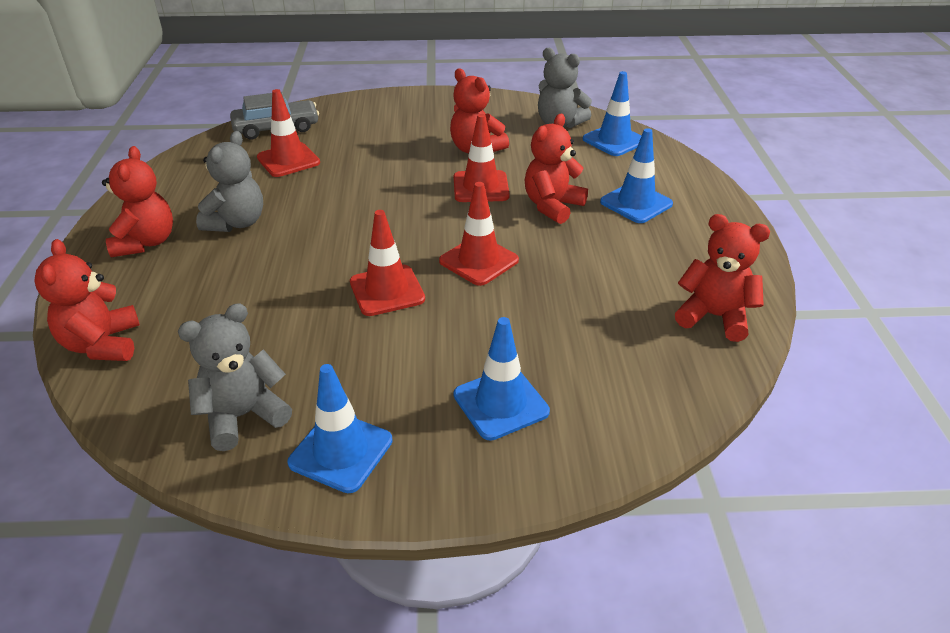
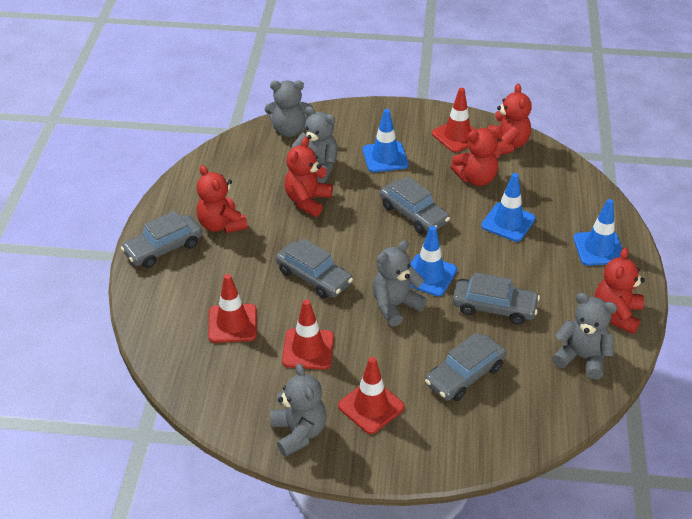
grey car: [230,92,319,140] = 1 -> [121,211,202,268] [275,238,353,299] [380,176,450,234] [425,333,507,401] [453,272,540,325] = 5
grey teddy bear: [178,303,292,451] [196,131,263,232] [538,48,592,128] = 3 -> [265,80,313,137] [270,363,327,457] [292,106,338,183] [372,240,427,327] [552,293,617,379] = 5

